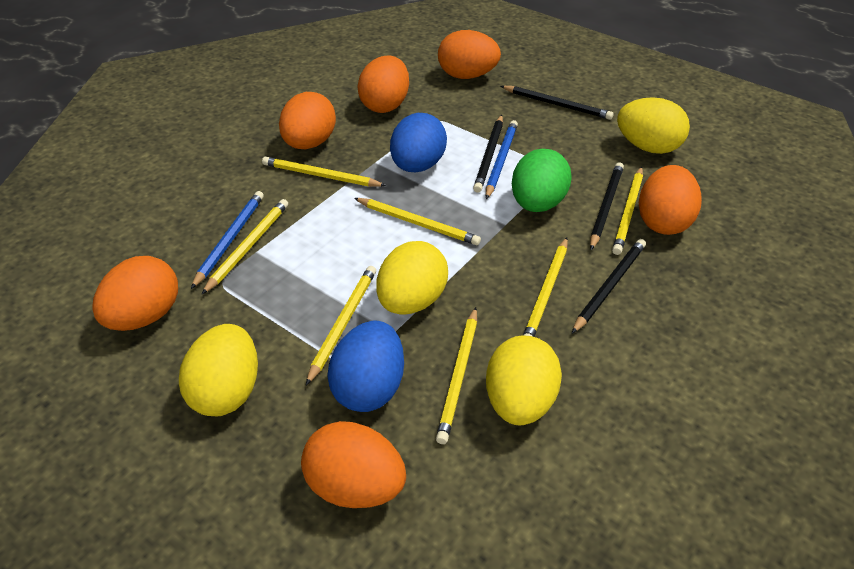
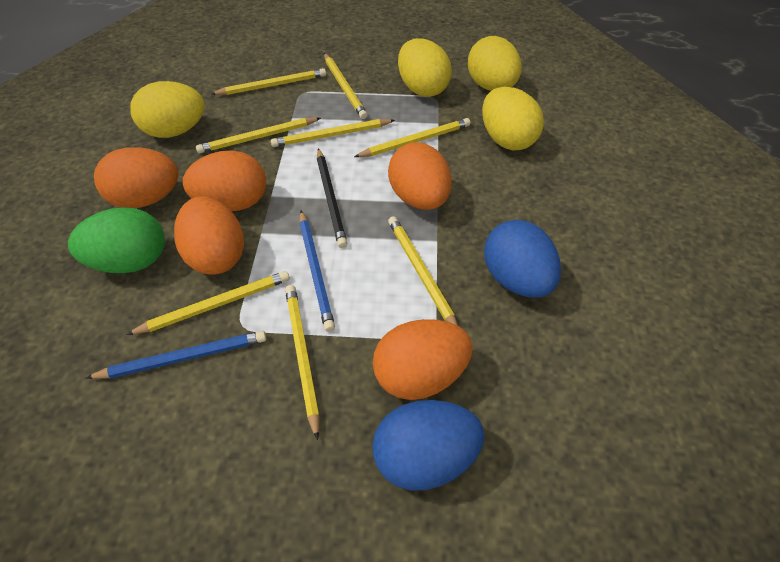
black pencil: [473,115,503,193] [501,86,613,120] [572,239,646,334] [590,162,624,250] = 4 -> [317,148,347,248] = 1
orange egg: [92,256,178,331] [279,92,336,149] [301,421,406,508] [357,56,409,113] [438,30,501,79] [639,165,702,235] = 6 -> [94,147,179,208] [174,196,244,275] [183,151,266,211] [373,319,473,400] [388,142,452,210] = 5
yellow pencil: [201,199,288,295] [262,157,386,187] [306,266,376,385] [354,198,481,245] [436,307,477,444] [523,237,568,337] [612,166,643,255] = 7 -> [126,271,290,335] [196,117,321,154] [211,68,326,95] [271,119,395,147] [285,285,320,440] [324,53,368,119] [354,118,470,157] [388,216,458,326] = 8

